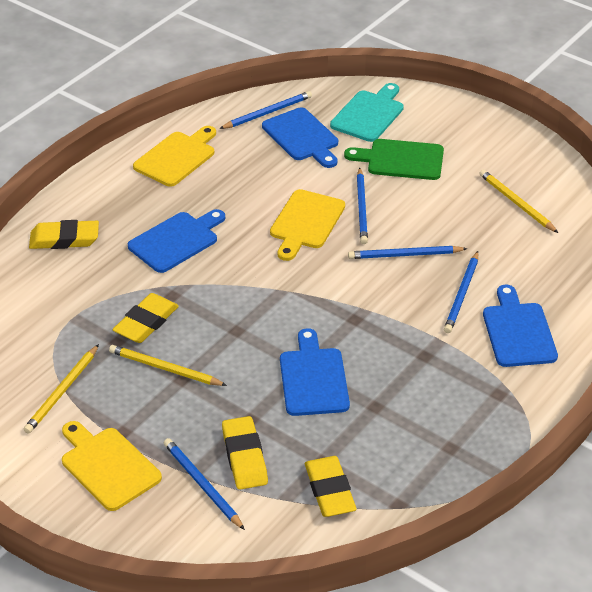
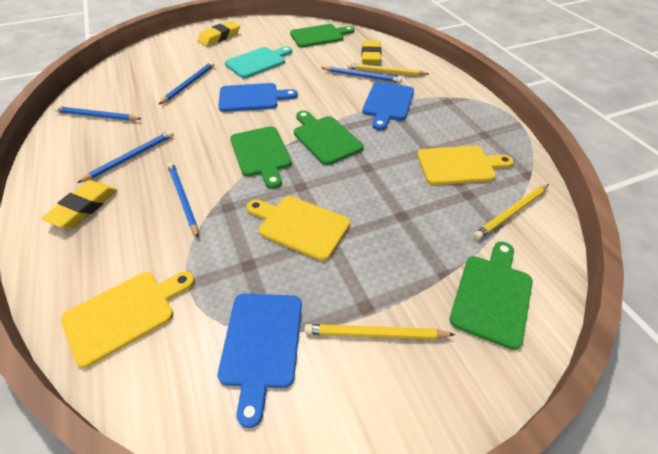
blue cutting board: [128,209,225,273] [262,107,338,168] [280,328,350,416] [483,285,558,367] = 4 -> [218,83,298,112] [218,294,302,428] [362,82,414,130] = 3
green cutting board: [344,139,444,180] = 1 -> [230,126,292,189] [290,24,354,47] [294,111,364,165] [450,241,533,350] = 4
yellow eraser: [29,220,99,249] [112,293,179,343] [222,416,268,490] [305,456,357,517] = 4 -> [41,180,117,228] [198,21,240,46] [361,40,381,64] = 3

